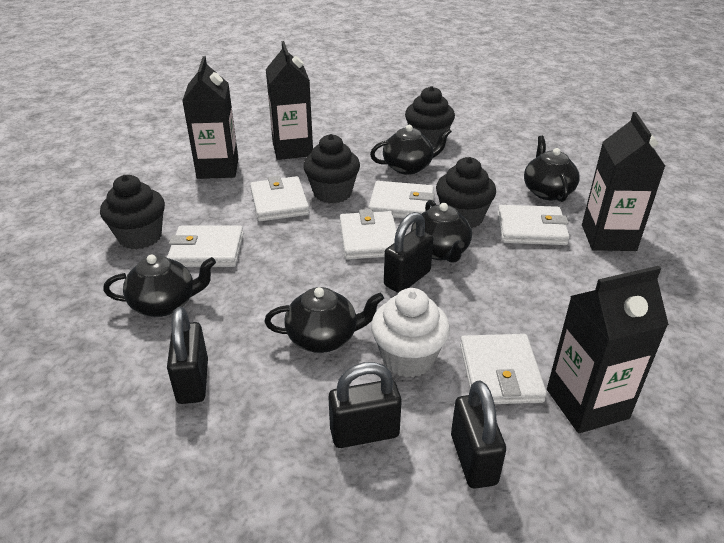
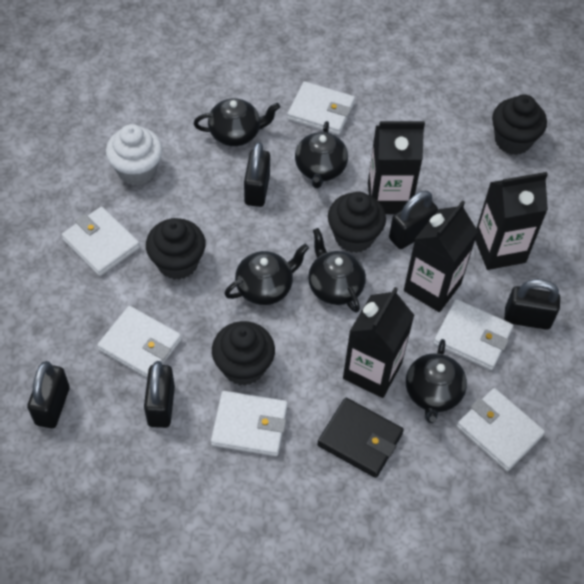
black padlock: [167,307,208,404] [328,362,402,448] [384,212,433,293] [451,381,506,489] = 4 -> [27,361,70,428] [144,361,175,428] [244,142,270,207] [389,191,438,249] [504,279,560,330] = 5
black wallet: none = 0 -> [317,398,404,478] = 1

